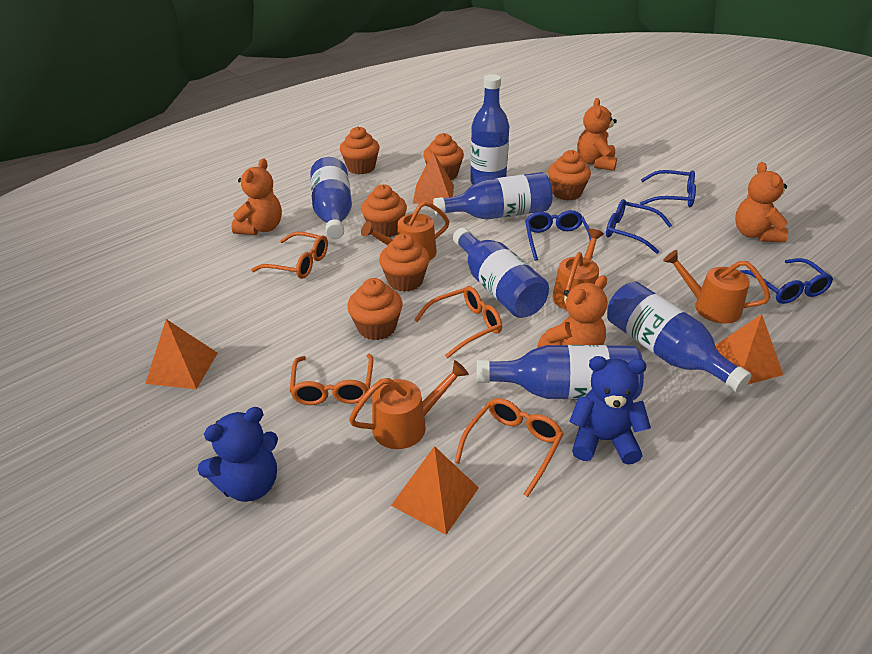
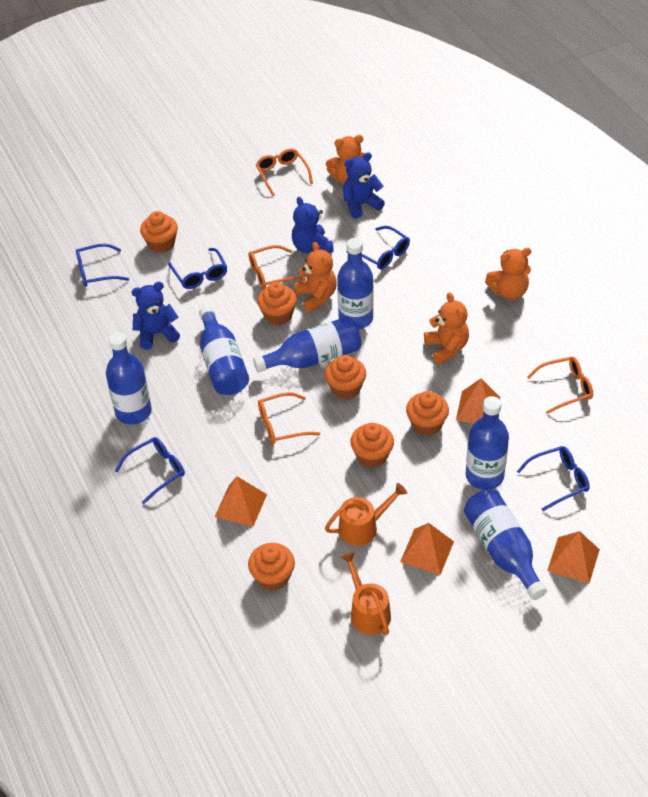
blue glasses: [525,210,593,261] [606,199,672,254] [640,170,696,207] [739,258,833,304] = 4 -> [76,244,129,287] [115,437,185,504] [168,248,227,289] [346,226,410,269] [517,446,590,511] = 5
blue teddy bear: [198,407,278,502] [569,356,651,465] = 2 -> [131,282,180,350] [292,197,334,253] [343,152,385,219] = 3
orange watering can: [349,360,469,449] [361,201,450,260] [553,229,604,310] [663,250,770,324] = 4 -> [325,483,407,546] [341,552,391,635] = 2

